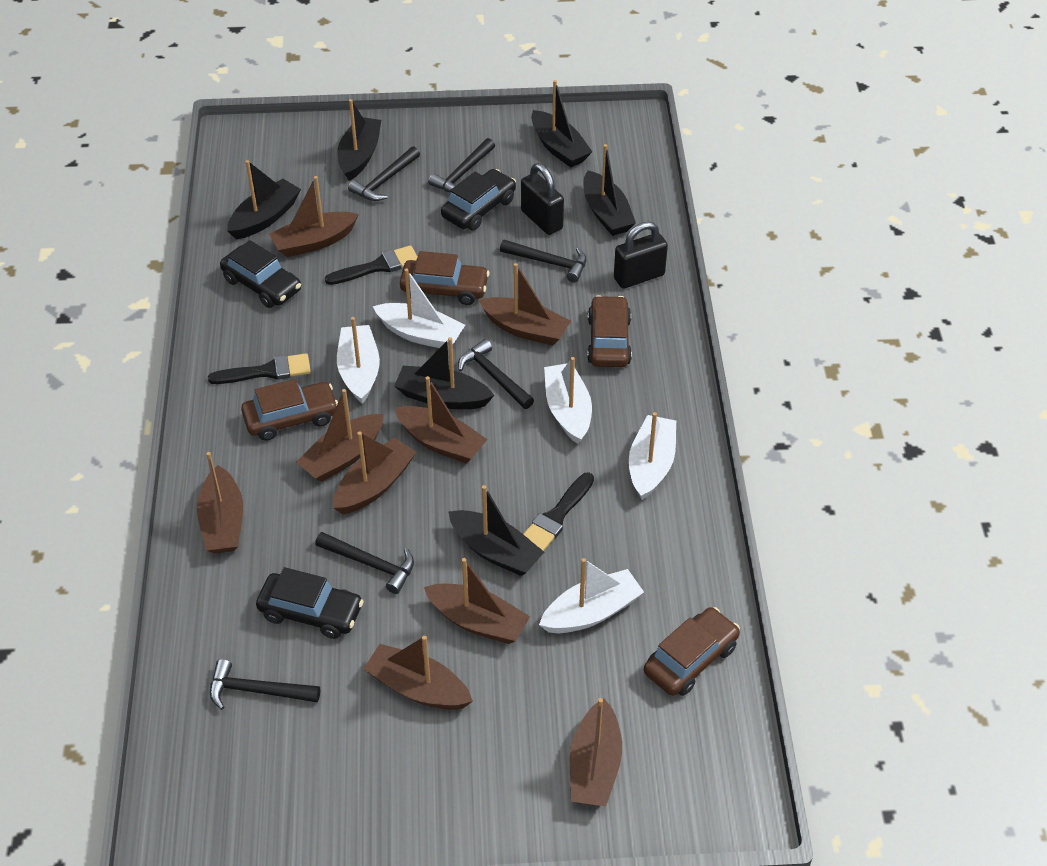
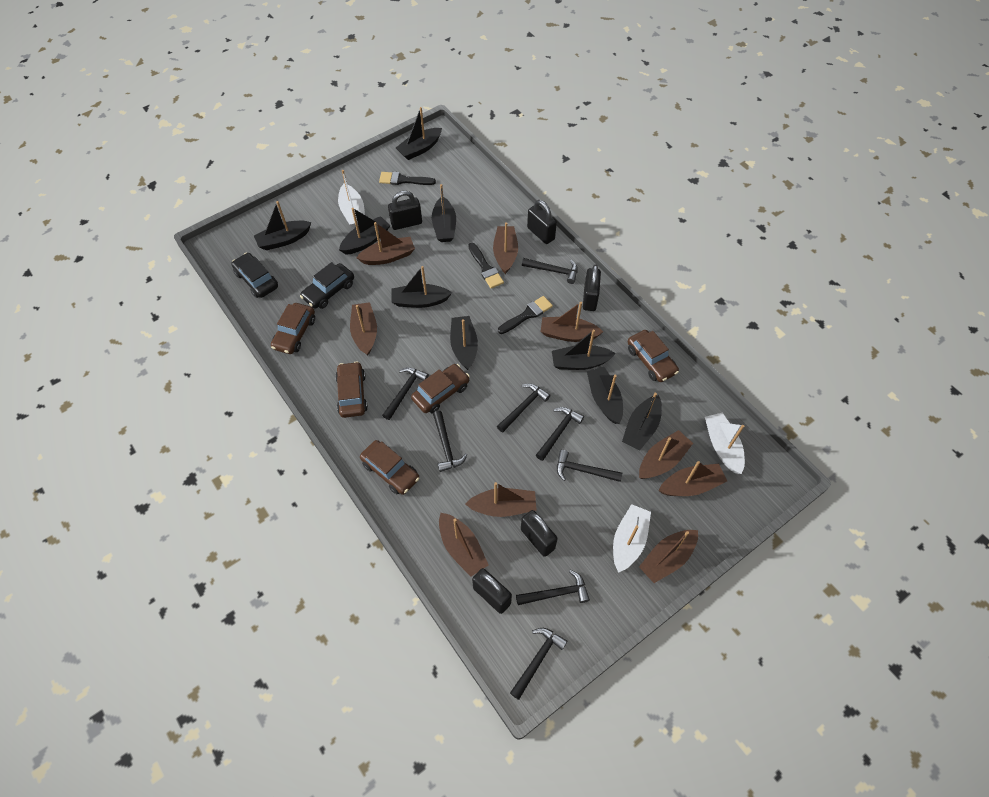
black boat: [227,160,301,239] [337,99,381,181] [394,337,494,409] [448,485,544,576] [531,80,592,168] [583,144,636,236] = 6 -> [254,201,311,250] [339,208,391,254] [391,266,452,308] [396,107,442,160] [432,184,456,242] [450,316,478,370] [552,330,616,370] [587,367,623,424] [622,393,662,451] = 9
black car: [220,240,301,308] [256,567,364,639] [441,169,516,230] = 3 -> [231,253,278,298] [300,262,354,309] = 2
black hammer: [210,659,320,710] [315,532,414,594] [348,146,420,201] [428,138,495,193] [458,339,534,409] [500,240,587,283] = 6 -> [382,367,429,420] [433,411,467,472] [497,384,551,432] [510,628,568,700] [516,570,590,605] [522,258,578,284] [536,407,584,461] [557,450,622,482] = 8
black padlock: [521,163,564,235] [614,222,668,289] = 2 -> [388,191,422,230] [472,568,512,614] [521,510,558,557] [527,200,557,244] [583,265,601,311] = 5
brown car: [241,379,338,441] [400,251,490,305] [587,295,632,367] [644,607,740,696] = 4 -> [271,303,315,354] [335,361,368,418] [360,440,420,495] [411,364,470,413] [628,330,679,382] = 5
white boat: [337,317,380,404] [373,269,465,349] [539,558,644,633] [544,357,592,444] [629,412,676,500] = 5 -> [338,170,365,227] [613,504,651,573] [705,413,745,474] = 3

